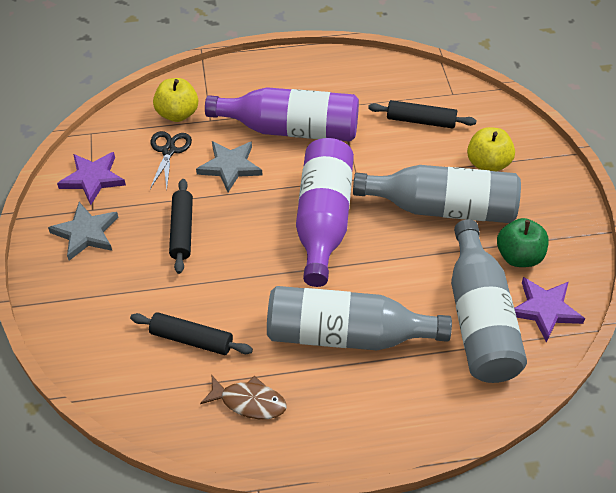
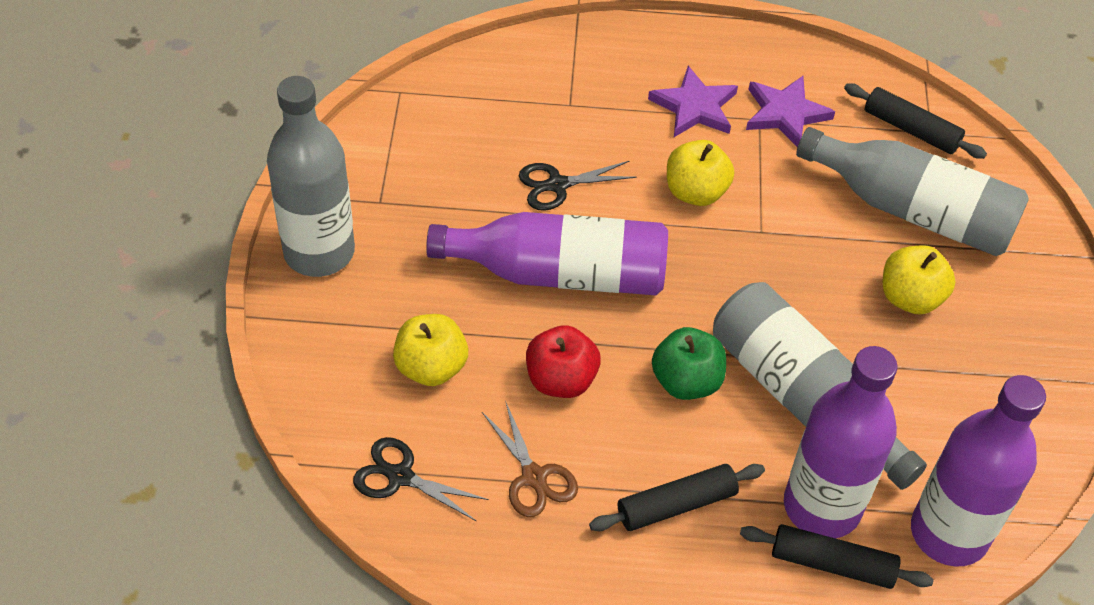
black scissors: [150,131,192,190] = 1 -> [353,437,489,521] [519,161,637,211] = 2
brown fish: [200,376,286,419] = 1 -> none = 0
brown scissors: none = 0 -> [482,401,578,517] = 1
grey star: [48,202,119,261] [196,141,262,192] = 2 -> none = 0
purple bottle: [205,87,359,142] [296,138,354,287] = 2 -> [426,212,668,295] [784,346,898,539] [911,375,1046,567] = 3
red apple: none = 0 -> [526,325,601,398] = 1
yellow apple: [153,78,198,122] [467,127,515,171] = 2 -> [393,314,468,386] [667,140,734,206] [883,245,955,315] = 3

